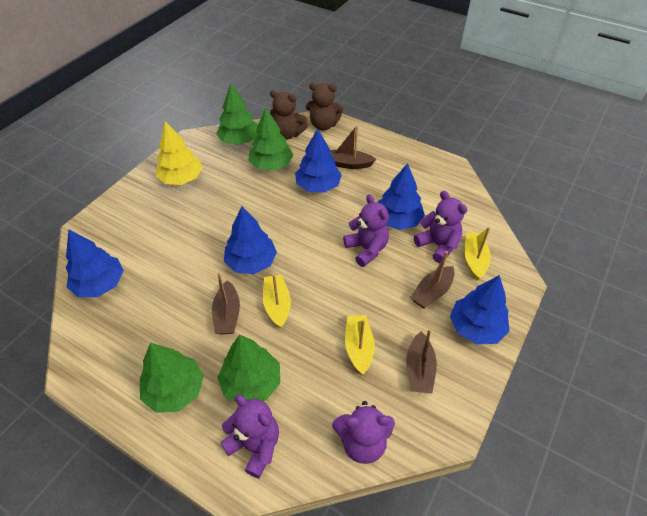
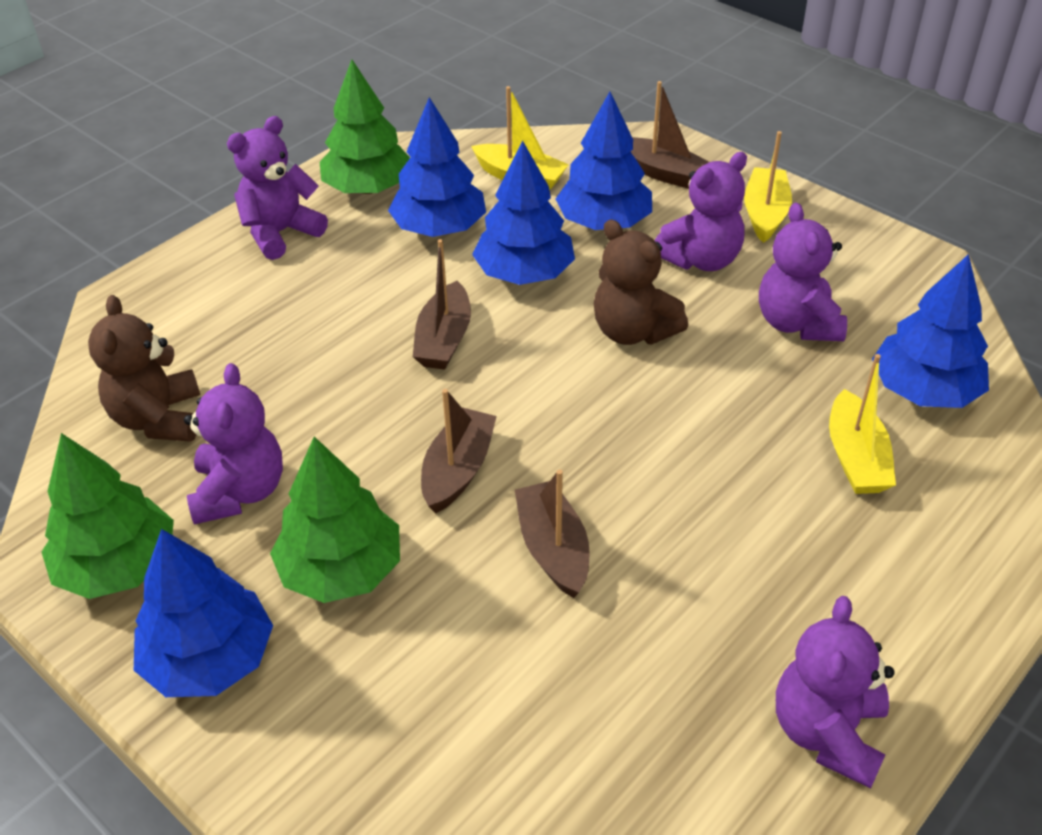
green tree: [140,343,204,413] [216,83,258,145] [217,335,280,402] [249,108,293,171] = 4 -> [42,433,174,599] [270,437,400,603] [320,59,410,194] = 3
purple teddy bear: [220,395,279,478] [332,401,395,464] [343,194,389,267] [414,191,467,263] = 4 -> [184,363,283,524] [227,116,328,260] [655,152,747,271] [759,202,847,341] [776,596,895,788] = 5
yellow tree: [156,121,203,185] = 1 -> none = 0

